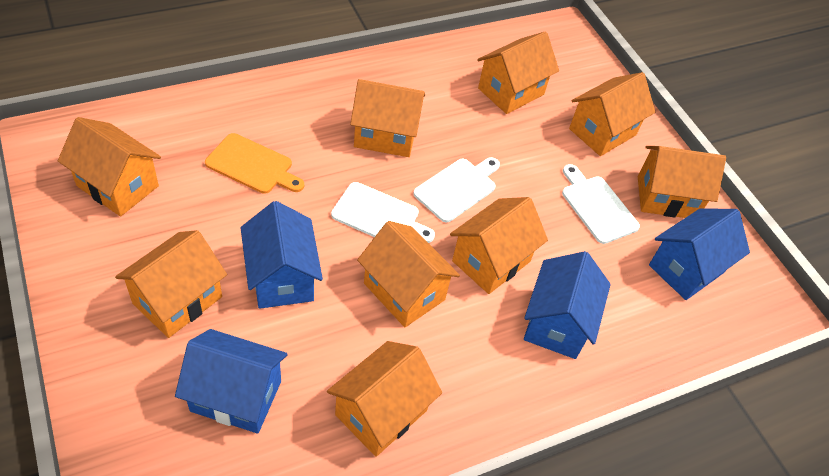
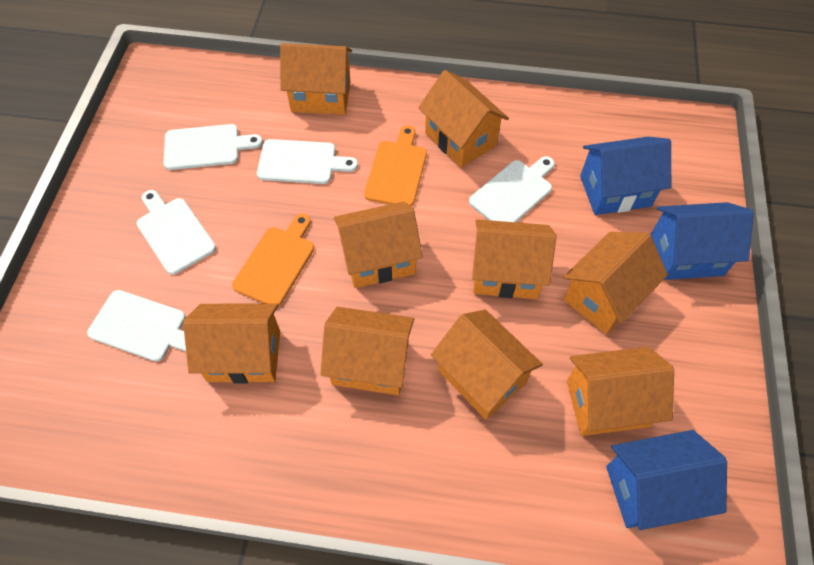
blue house: [175,329,288,434] [241,201,323,309] [524,251,611,359] [649,208,750,300] = 4 -> [580,137,671,215] [606,430,727,530] [651,202,754,280] = 3
orange cutting board: [205,133,304,194] = 1 -> [232,213,314,306] [364,125,427,206] = 2
white cutting board: [331,182,435,243] [413,157,500,222] [562,164,640,244] = 3 -> [87,290,186,362] [136,190,216,275] [164,124,263,170] [257,139,358,184] [469,156,555,222] = 5

